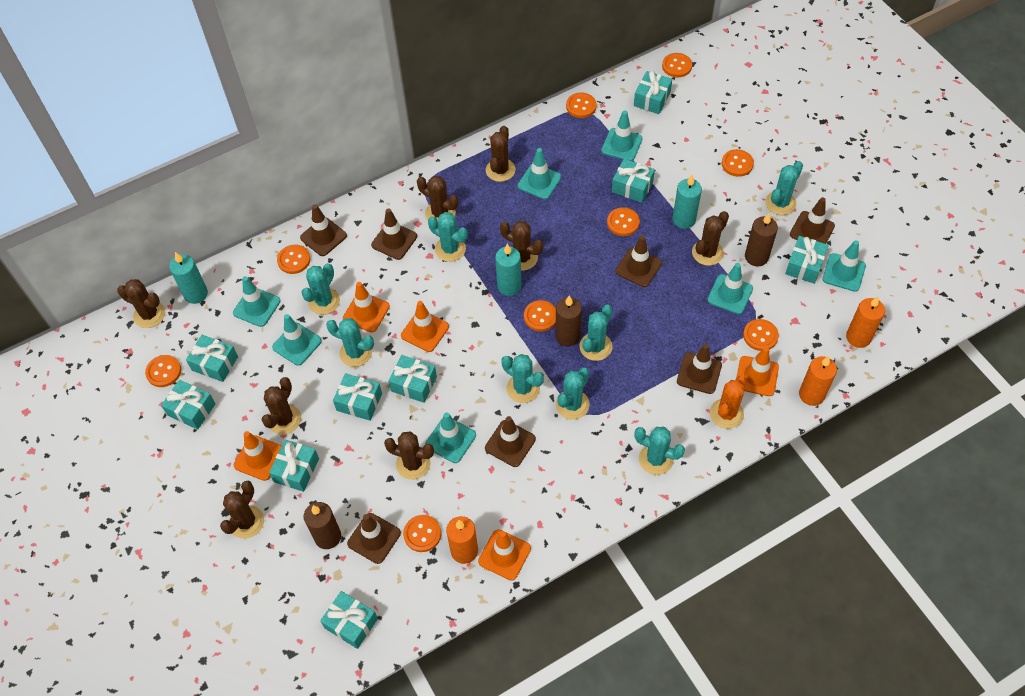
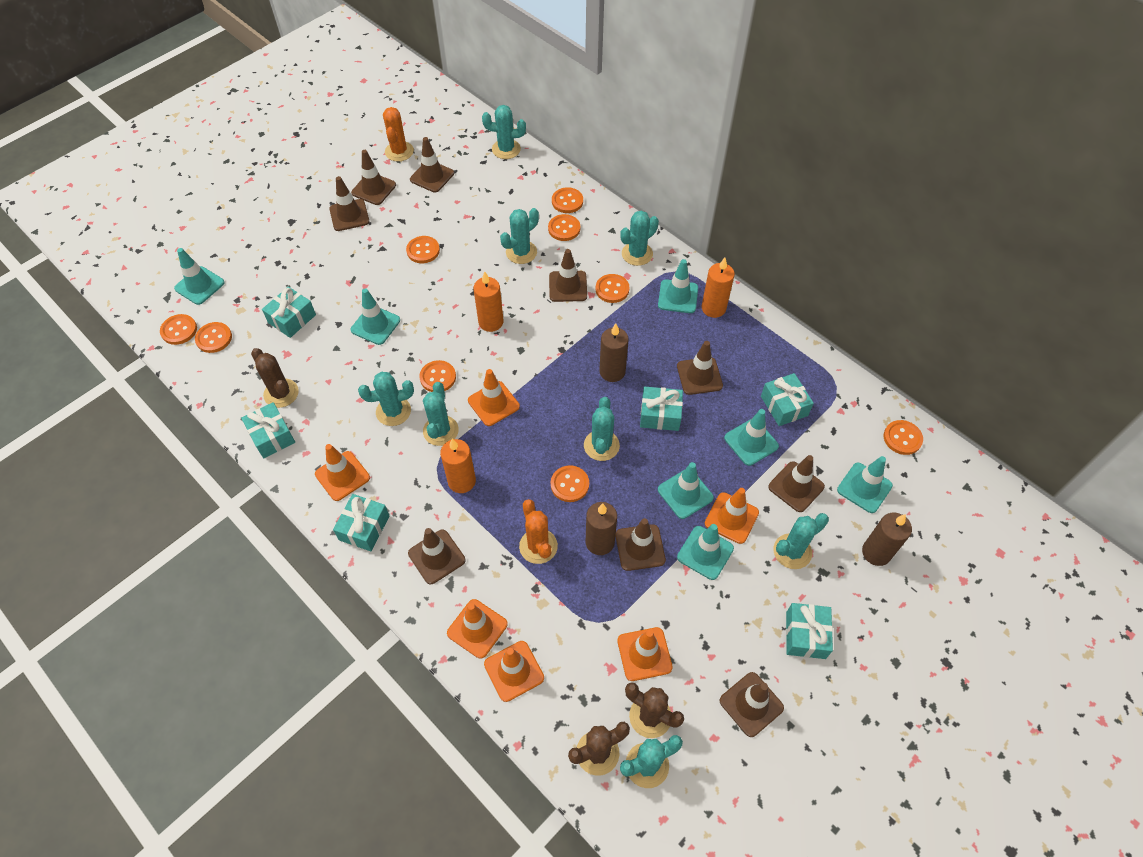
brown cactus: [117,279,165,328] [220,481,264,539] [262,377,301,435] [384,431,434,480] [417,176,458,221] [486,126,516,182] [500,221,543,271] [692,211,729,266] = 8 -> [251,348,299,408] [568,722,630,776] [625,682,684,738] = 3
brown traffic cone: [300,204,347,256] [347,513,401,564] [371,208,417,260] [485,416,536,467] [615,235,662,287] [677,344,722,394] [790,197,835,244] = 7 -> [329,176,369,231] [351,150,396,205] [408,528,465,584] [410,137,454,193] [549,249,587,302] [615,518,666,571] [677,341,723,395] [720,672,784,737] [768,455,825,512] = 9
orange cactus: [710,376,746,429] = 1 -> [383,107,414,162] [519,499,558,564] = 2
orange traffic cone: [234,431,282,481] [343,282,390,332] [401,301,449,352] [478,529,531,581] [736,347,779,396] = 5 -> [315,444,370,501] [447,599,508,658] [468,369,520,426] [484,641,544,702] [617,627,673,681] [705,488,759,544] = 6
turquoise candle: [169,252,208,304] [495,244,522,296] [672,175,702,229] = 3 -> none = 0
turquoise gift: [161,380,216,430] [186,335,238,382] [269,440,319,492] [320,591,378,649] [333,373,382,421] [388,355,437,403] [612,159,655,203] [634,71,672,114] [785,236,829,284] = 9 -> [241,402,295,458] [262,287,316,338] [333,494,389,551] [640,387,683,431] [761,373,814,426] [786,603,833,659] = 6

